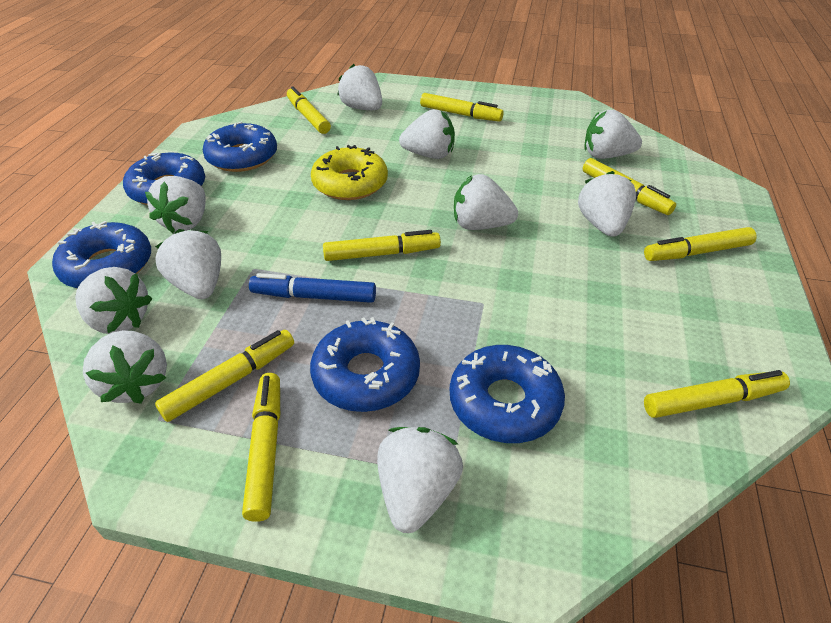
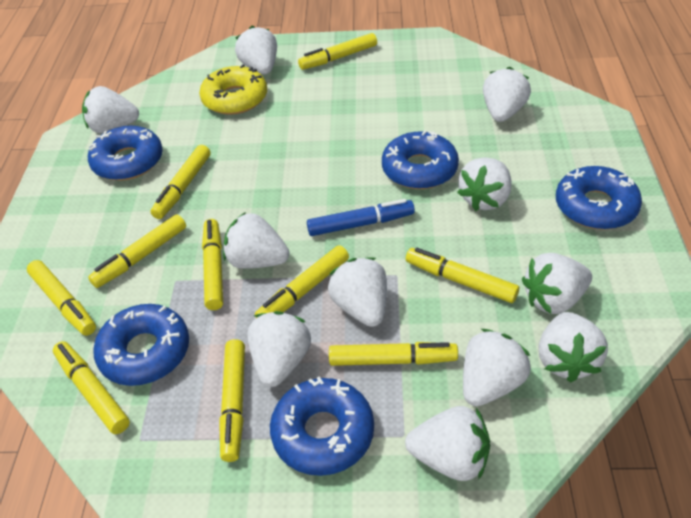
white strawberry: [75,267,152,334] [83,330,167,404] [145,176,206,233] [155,229,221,299] [337,64,382,110] [377,427,463,533] [399,109,455,159] [454,174,518,230] [578,171,636,237] [584,110,642,159] = 10 -> [82,86,139,133] [223,212,289,269] [235,26,277,74] [247,311,311,387] [328,257,387,327] [405,406,490,481] [457,157,512,211] [463,329,531,406] [483,67,531,122] [522,253,592,314] [539,312,608,383] = 11
yellow marker: [155,330,294,422] [242,373,280,522] [287,86,331,134] [323,230,441,261] [420,93,504,122] [583,158,676,215] [644,227,757,261] [644,370,790,418] = 8 -> [27,260,96,336] [53,341,130,434] [88,214,186,288] [151,145,211,219] [202,219,223,310] [219,339,245,462] [255,245,349,318] [298,33,377,70] [329,342,458,366] [406,248,519,303] = 10

